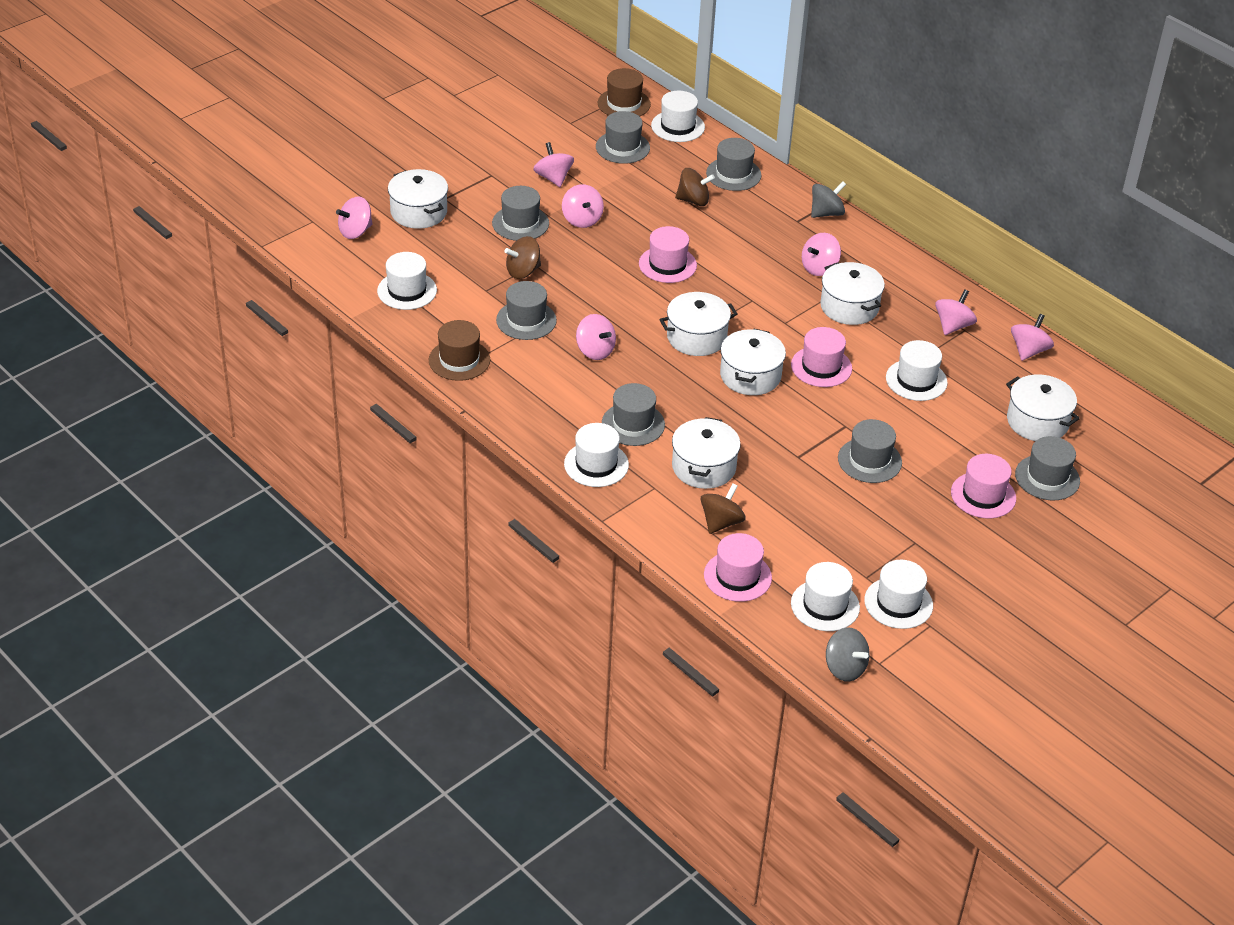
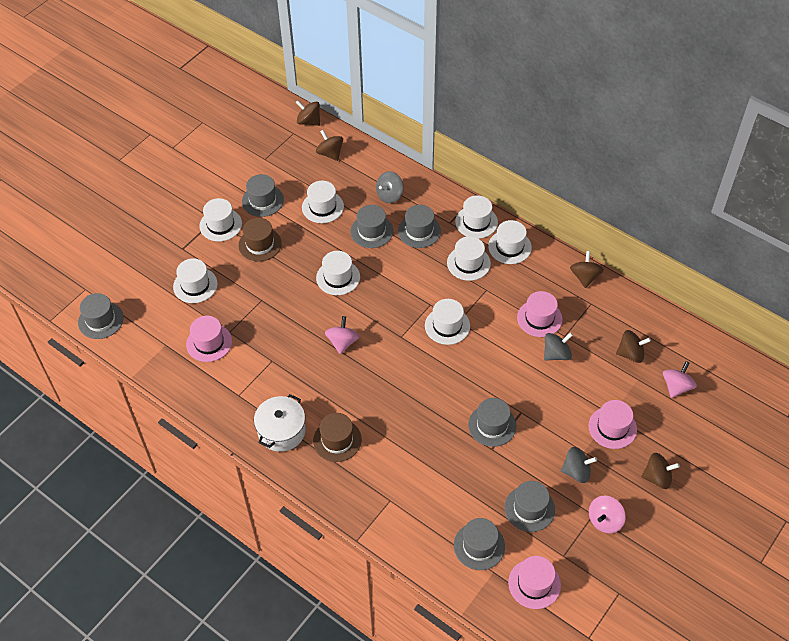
brown spinning top: [505,236,541,279] [675,168,715,206] [700,483,746,534] = 3 -> [296,100,320,126] [316,130,343,161] [570,251,604,288] [616,330,651,363] [641,453,680,489] = 5
grey spinning top: [811,181,846,218] [826,627,870,682] = 2 -> [376,171,403,203] [544,332,573,361] [561,447,597,483] = 3
pink spinning top: [336,197,373,239] [533,142,574,187] [562,184,604,228] [576,314,616,360] [802,233,841,276] [935,289,977,335] [1011,314,1054,361] = 7 -> [325,316,360,354] [589,496,626,534] [663,361,697,398] = 3
white hat: [377,252,437,310] [564,423,629,487] [651,91,705,142] [791,562,860,631] [864,560,933,629] [886,340,948,401] = 6 -> [173,258,218,303] [199,198,242,242] [302,181,344,223] [316,251,360,295] [425,299,470,345] [447,236,491,281] [455,195,498,239] [488,220,532,264] = 8
white pot: [388,169,448,229] [659,292,737,356] [672,417,741,489] [720,329,786,395] [820,262,885,325] [1006,374,1080,441] = 6 -> [254,394,306,452] = 1

